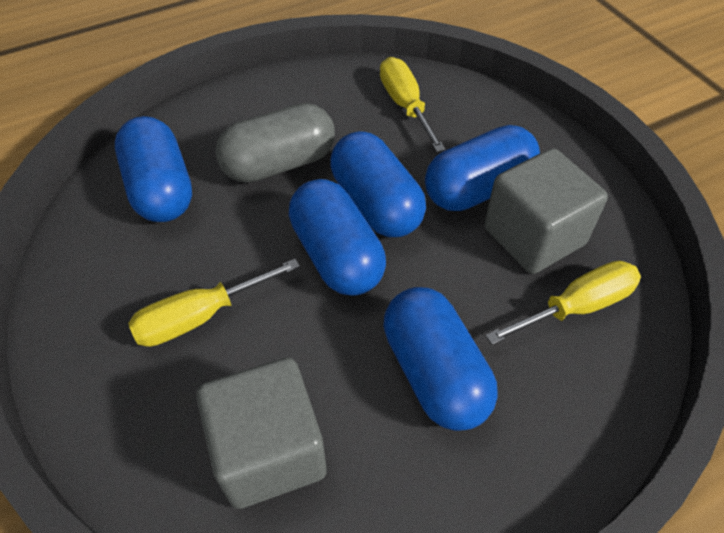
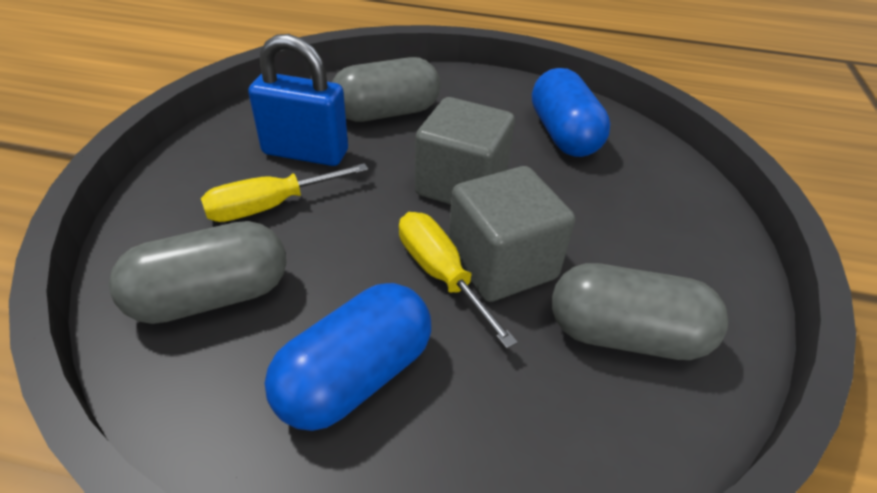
blue capsule: [115,116,192,222] [289,179,386,296] [330,131,426,237] [383,287,498,431] [425,125,540,211] = 5 -> [265,283,431,431] [532,68,610,157] = 2
blue padlock: none = 0 -> [248,34,348,166] = 1
grey capsule: [215,103,335,183] = 1 -> [109,221,286,324] [332,57,440,122] [552,263,728,360] = 3
yellow screwdriver: [128,259,300,347] [380,57,446,153] [485,261,641,345] = 3 -> [201,163,368,222] [399,212,518,349] = 2

